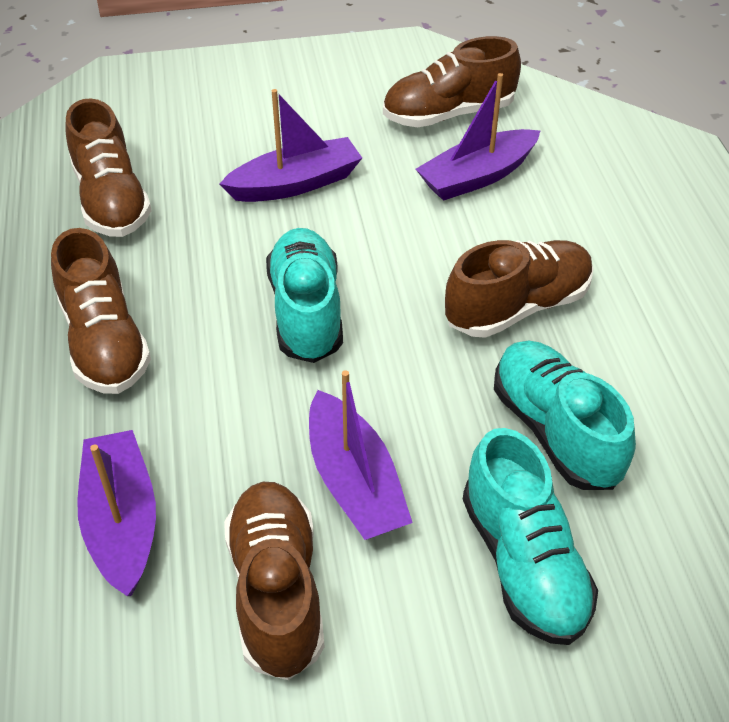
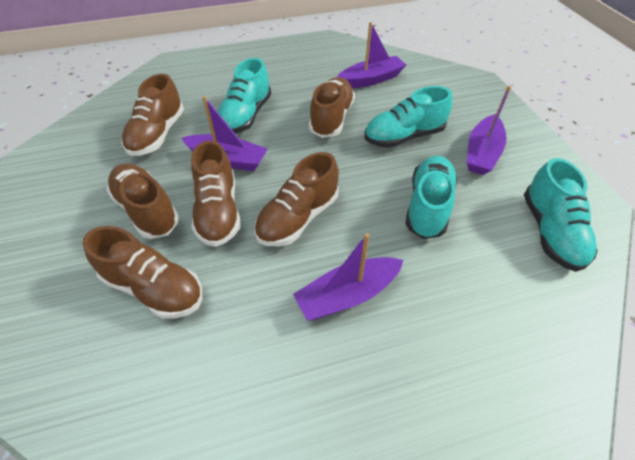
brown shoe: [51,228,151,394] [65,98,152,237] [224,482,324,680] [383,36,521,127] [445,240,594,338] = 5 -> [82,226,202,319] [106,163,179,239] [122,74,184,156] [191,141,241,247] [254,152,339,246] [309,77,355,138] = 6
turquoise shoe: [266,228,343,363] [463,428,598,645] [494,341,636,490] = 3 -> [218,58,271,133] [364,86,452,148] [405,156,458,239] [524,158,598,272] = 4

